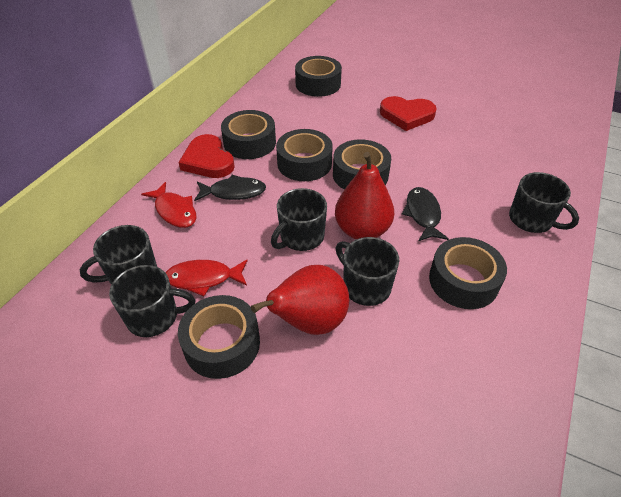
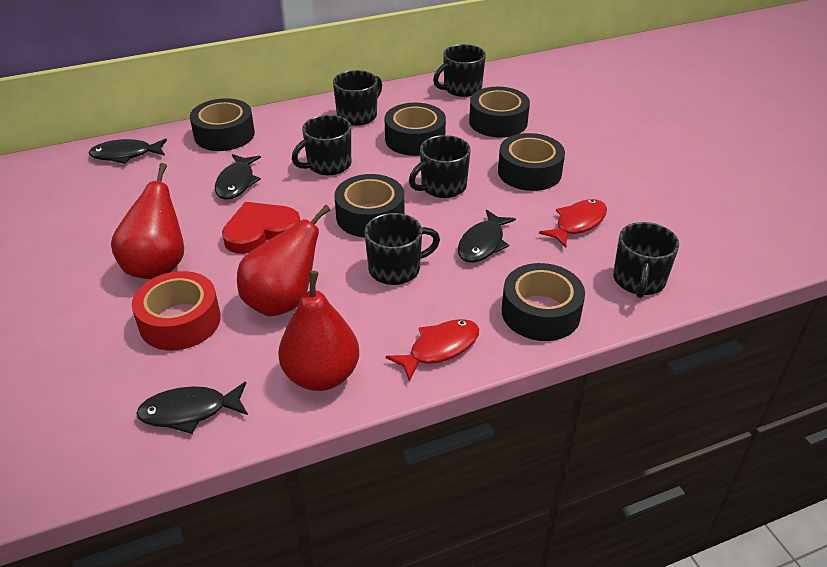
black fish: [194,175,266,201] [402,187,449,241] = 2 -> [88,138,167,164] [136,382,248,434] [215,154,261,200] [458,209,516,263] = 4
black mug: [80,225,157,285] [109,265,196,337] [271,188,327,251] [335,237,399,306] [509,172,579,233] = 5 -> [292,115,351,175] [333,70,382,126] [365,213,440,285] [409,135,471,198] [433,44,486,97] [613,222,679,298] = 6
red heart: [178,134,235,178] [380,96,437,131] = 2 -> [222,202,300,254] = 1
red pear: [251,265,349,335] [335,152,394,239] = 2 -> [111,163,184,279] [237,205,330,316] [278,271,359,391] = 3
red tape: none = 0 -> [132,271,221,350] = 1

